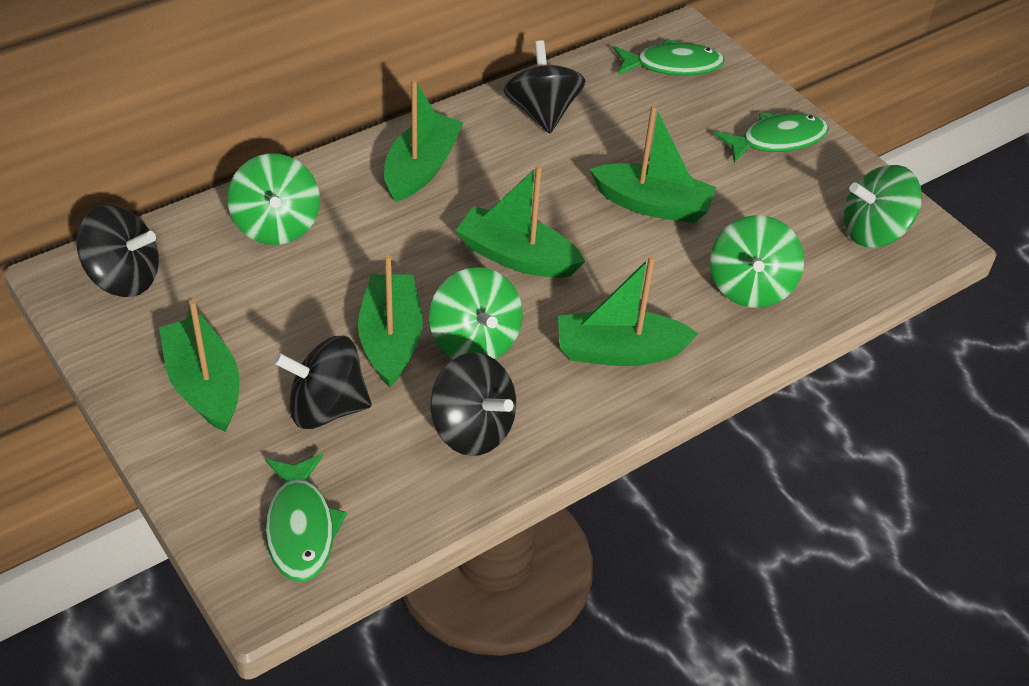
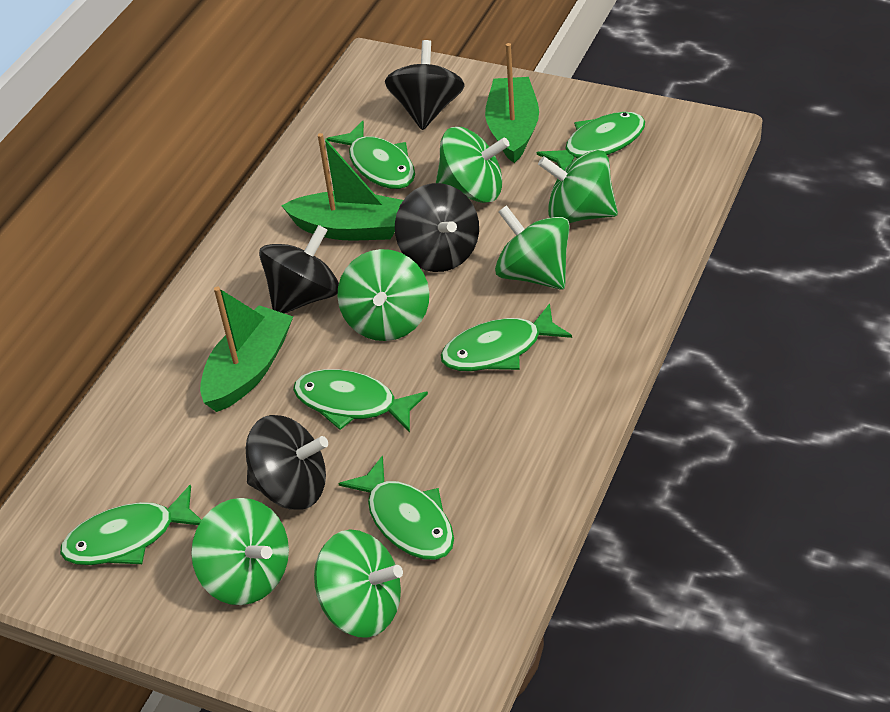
green boat: [159,299,239,432] [358,254,423,388] [384,79,463,202] [456,165,585,278] [558,255,699,366] [590,105,716,223] = 6 -> [200,287,293,412] [281,133,403,241] [485,43,539,163] = 3
green fish: [265,454,347,582] [613,39,725,76] [714,113,829,163] = 3 -> [60,484,202,565] [293,369,428,432] [327,121,415,189] [338,455,454,560] [440,303,572,371] [537,112,645,170] = 6
green spinning top: [228,154,320,245] [429,267,523,359] [710,215,804,308] [843,165,922,247] = 4 -> [191,498,289,605] [314,529,403,638] [337,249,429,341] [436,127,510,203] [495,205,570,290] [538,150,618,223] = 6

